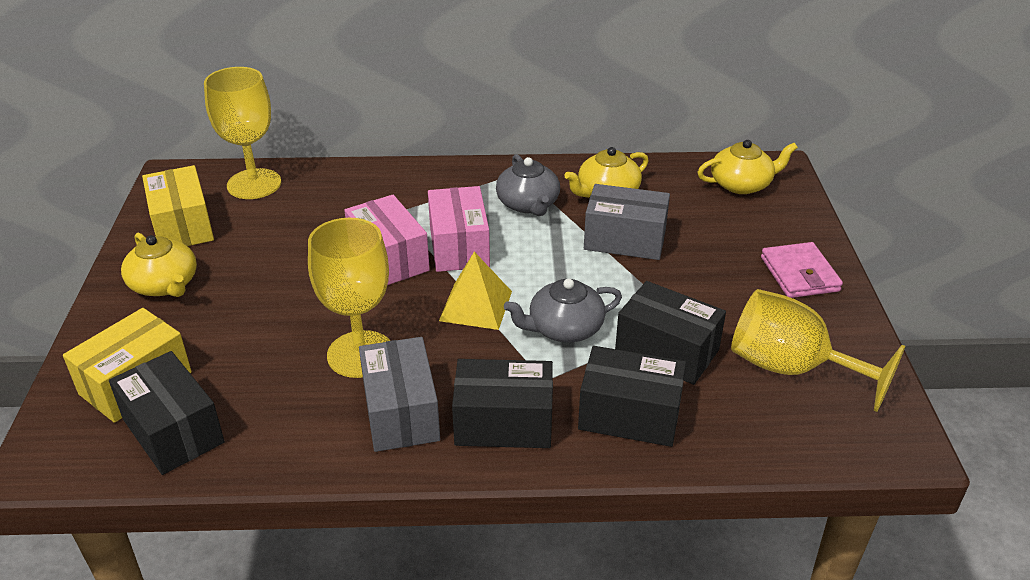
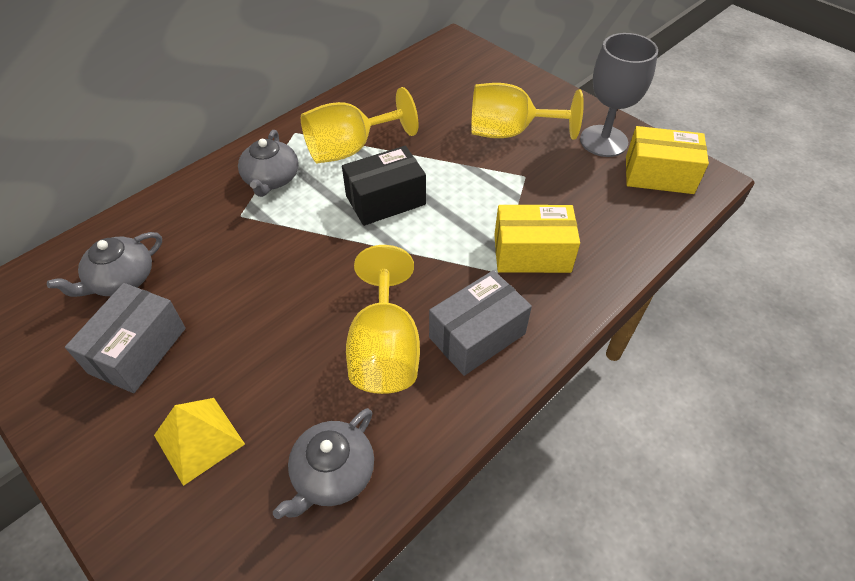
black box: [109,351,225,475] [452,359,553,448] [578,346,686,447] [615,281,726,385] = 4 -> [342,146,426,226] = 1
grey goblet: none = 0 -> [580,33,658,157] = 1
grey teapot: [496,154,560,216] [504,278,622,342] = 2 -> [47,232,162,297] [238,130,299,197] [273,408,374,519] = 3
pink box: [344,195,430,285] [428,186,490,272] = 2 -> none = 0
pink wallet: [761,242,843,298] = 1 -> none = 0
yellow teapot: [121,233,197,297] [564,147,649,198] [697,140,798,194] = 3 -> none = 0

